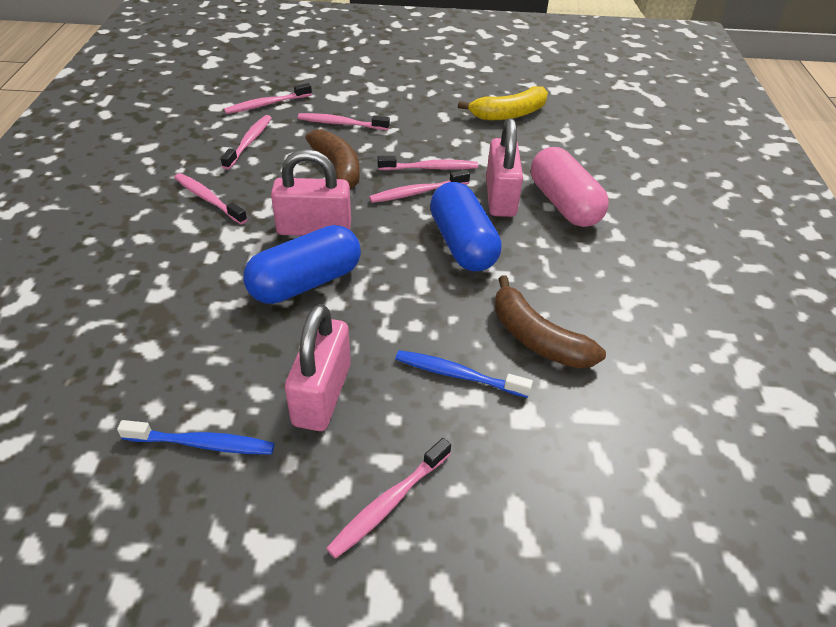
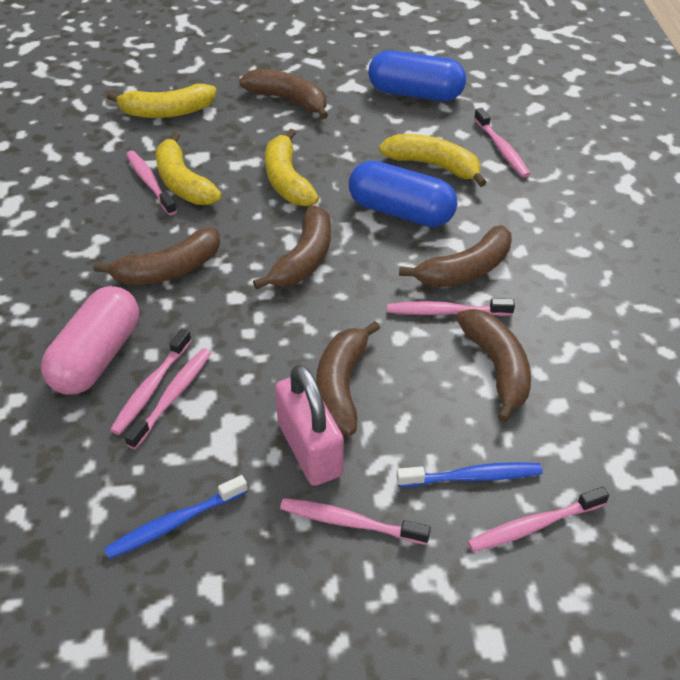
brown banana: [306,129,360,189] [495,276,606,368] = 2 -> [94,227,220,285] [239,69,328,119] [253,206,331,289] [316,321,380,435] [399,225,512,288] [456,309,531,423] = 6
pink padlock: [271,149,351,236] [285,304,351,431] [486,118,523,217] = 3 -> [275,364,344,486] = 1
yellow banana: [458,86,548,120] = 1 -> [107,84,216,118] [155,132,222,205] [265,129,319,206] [379,134,487,187] = 4

